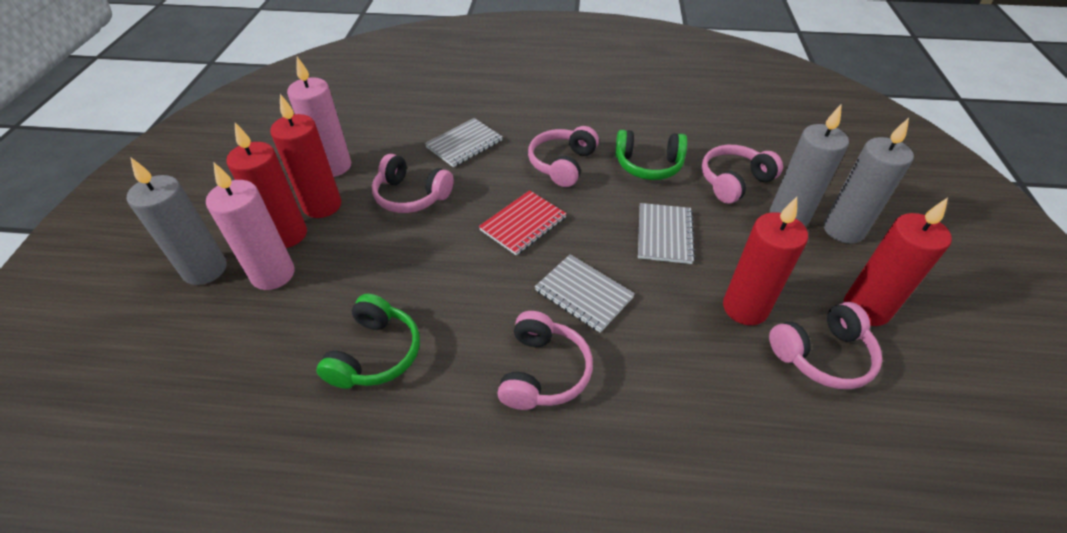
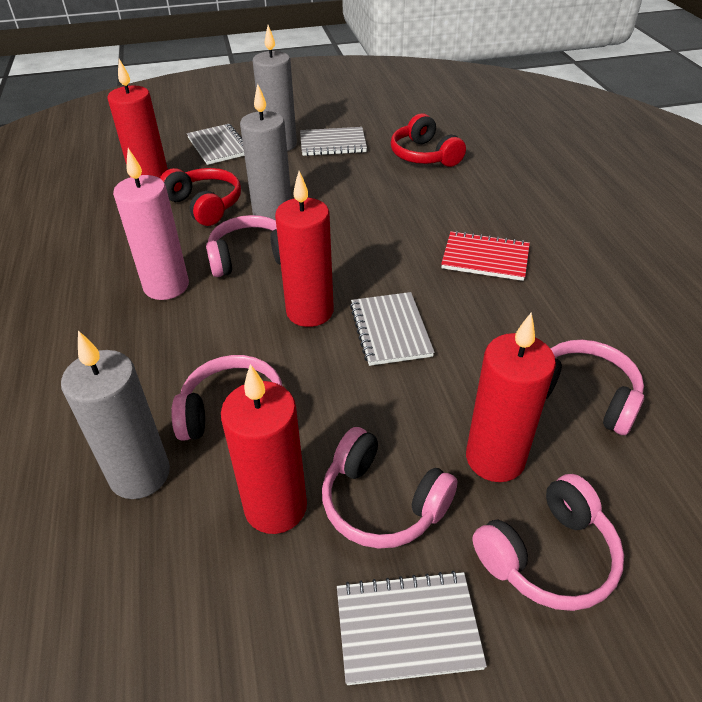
green headphones: [316,294,420,389] [615,130,687,180] = 2 -> none = 0
grey notebook: [425,118,503,167] [535,254,635,333] [638,203,695,264] = 3 -> [187,124,244,165] [300,127,367,156] [337,571,487,685] [350,292,435,366] = 4
pink candle: [206,162,295,290] [287,57,351,177] = 2 -> [113,148,189,300] = 1
red headphones: none = 0 -> [160,168,241,226] [391,113,466,167] = 2

